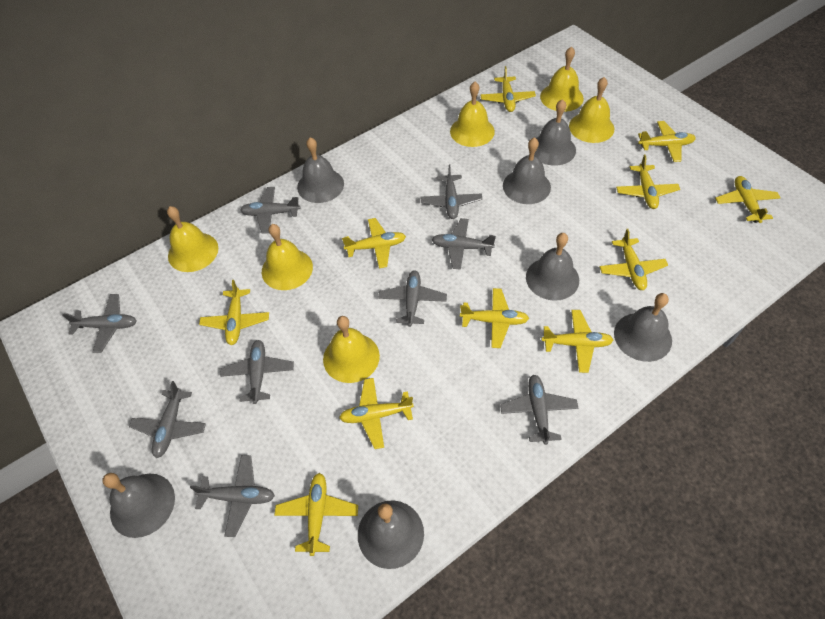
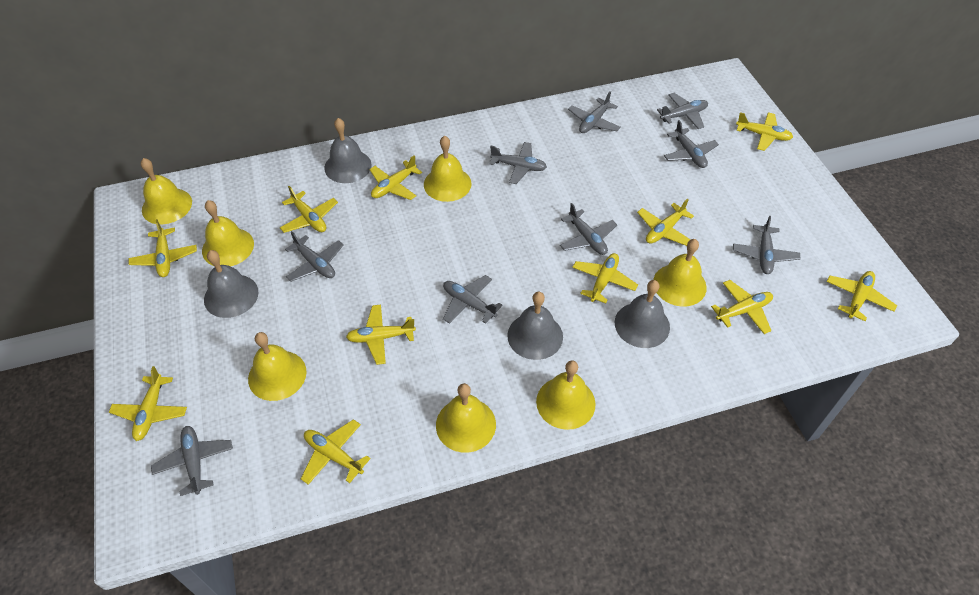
grey bell: [102,473,175,538] [297,137,344,203] [358,501,424,569] [503,137,551,204] [526,233,579,301] [534,99,576,166] [614,293,672,362] = 7 -> [204,250,258,318] [324,118,372,183] [507,292,563,360] [615,280,670,348] = 4
yellow bell: [167,206,218,272] [262,224,313,290] [323,316,380,383] [450,82,495,147] [540,46,584,112] [569,77,614,143] = 6 -> [141,158,192,224] [202,200,254,266] [248,332,307,401] [424,136,472,202] [436,383,496,453] [536,360,596,430] [653,239,707,306] = 7

